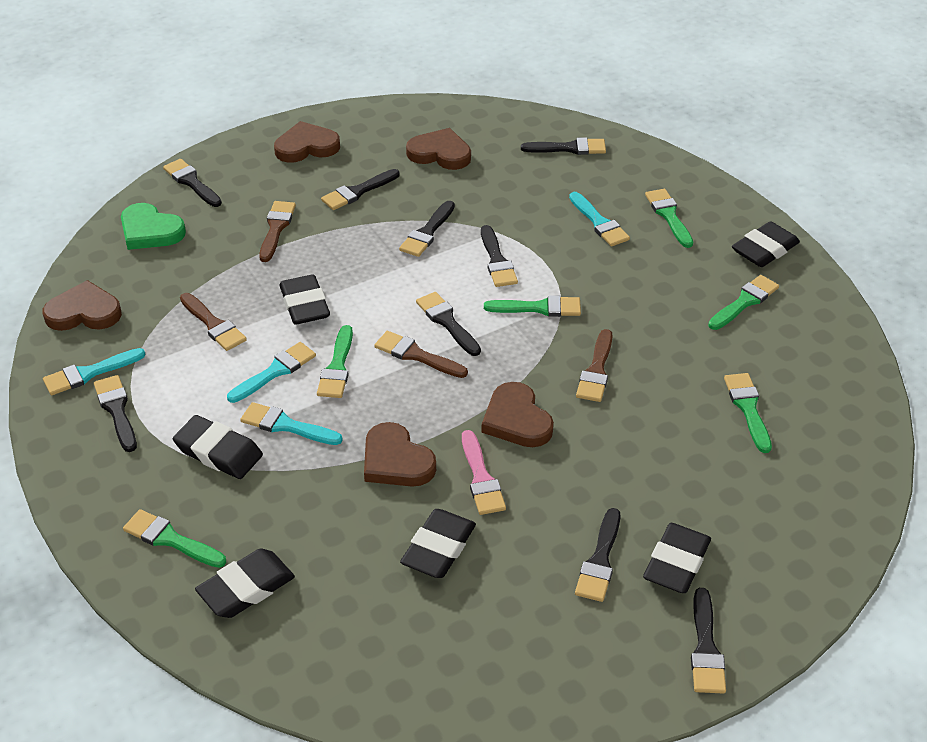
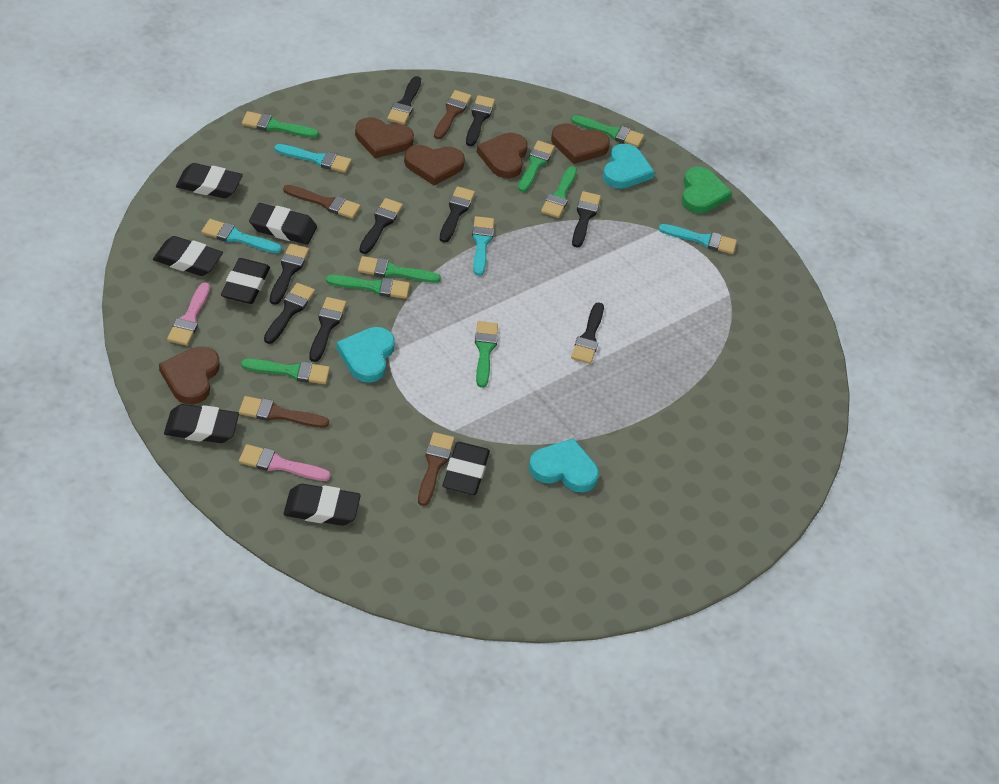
black eraser: [173,415,263,479] [195,549,295,618] [279,274,330,325] [400,509,476,578] [643,523,711,593] [732,221,800,267] = 6 -> [153,236,223,276] [164,404,239,443] [176,163,243,198] [221,258,270,304] [249,203,317,244] [284,484,361,526] [443,442,490,495] = 7
green brush: [123,509,226,568] [317,325,353,398] [484,295,581,317] [645,189,693,248] [708,275,779,330] [724,373,772,453] = 6 -> [241,359,330,384] [242,111,319,138] [326,275,410,299] [358,256,441,283] [475,321,498,388] [518,140,555,192] [541,166,577,218] [571,115,644,147] = 8
pink brush: [462,430,506,515] = 1 -> [167,283,210,346] [239,444,331,481] = 2
turquoise heart: none = 0 -> [337,327,395,383] [529,438,599,492] [603,144,655,189] = 3

